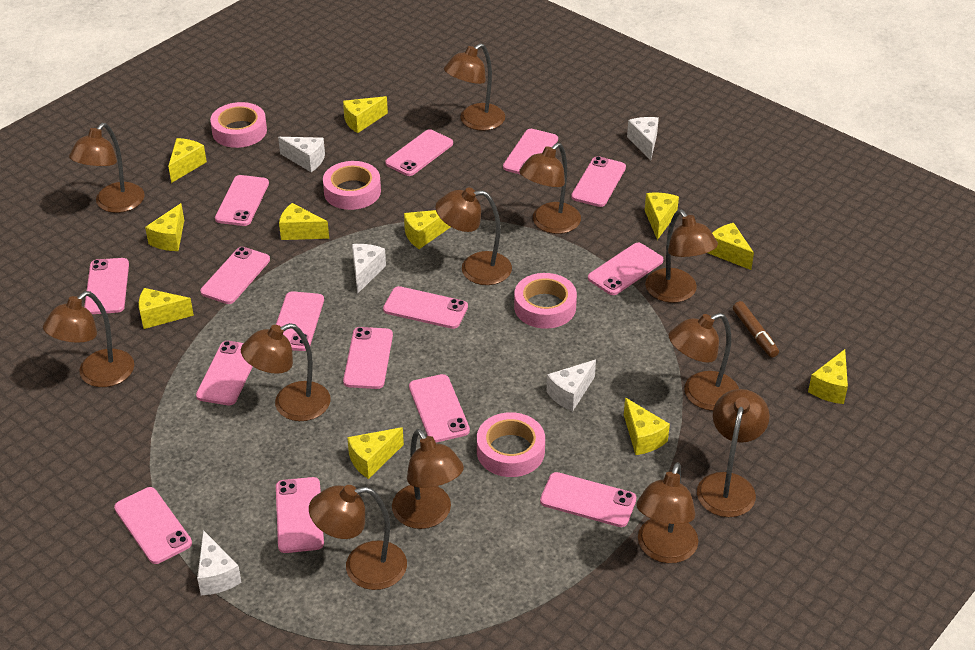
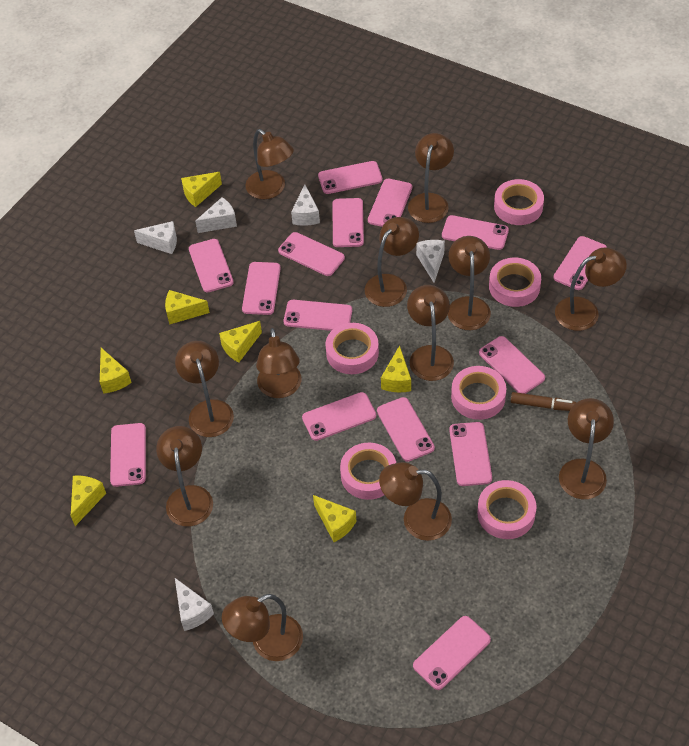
pink tape: [210,102,267,148] [323,161,381,210] [477,412,545,477] [514,273,577,329] = 4 -> [325,323,379,374] [340,443,396,500] [451,366,506,420] [477,480,537,539] [489,258,541,307] [494,179,544,225] = 6
yellow cheese: [139,288,194,329] [145,203,184,251] [168,138,207,183] [279,203,329,240] [343,96,388,133] [347,427,404,479] [404,210,450,249] [624,398,670,455] [645,193,679,240] [708,223,754,270] [808,349,848,404] = 11 -> [71,476,106,526] [100,348,132,394] [165,290,210,325] [181,172,222,207] [219,321,262,362] [313,495,356,542] [381,345,411,392] = 7

